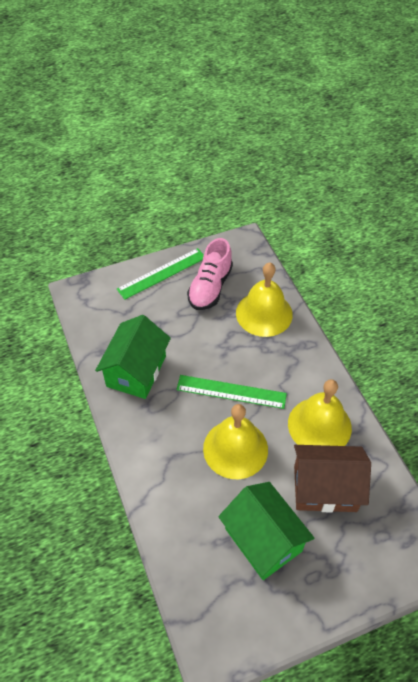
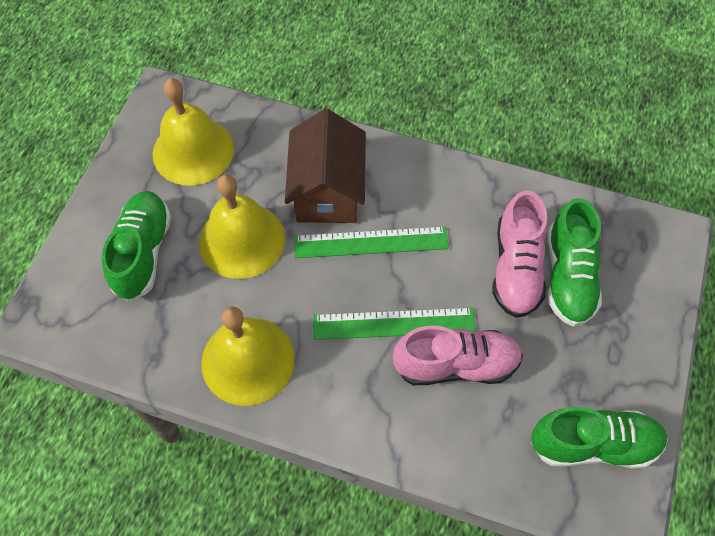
green house: [95,315,171,399] [218,482,314,580] = 2 -> none = 0
green shoe: none = 0 -> [102,191,171,301] [531,407,668,469] [548,198,602,327] = 3
pink shoe: [187,238,233,310] = 1 -> [393,326,523,385] [492,190,547,318] = 2

